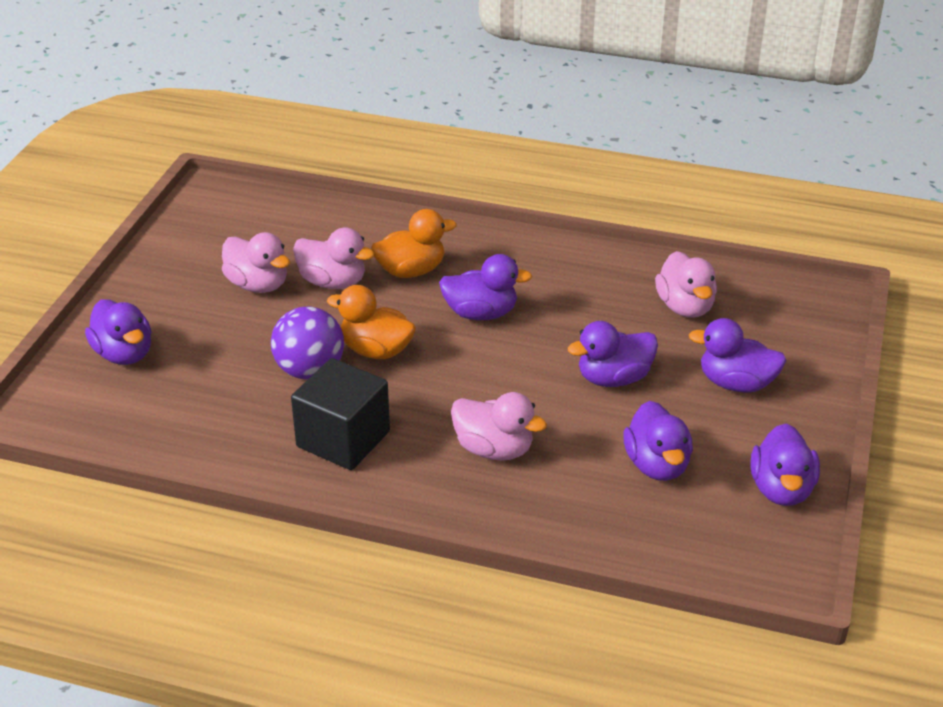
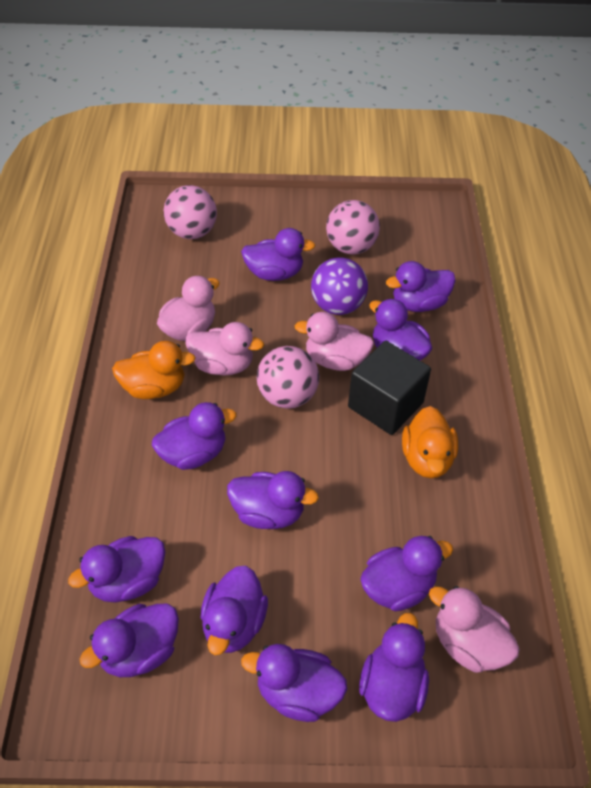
pink ball: none = 0 -> [164,185,217,239] [257,346,319,409] [326,200,380,255] = 3
purple duck: [85,299,151,365] [439,254,532,320] [568,321,658,387] [623,401,693,481] [689,318,787,393] [751,424,820,506] = 6 -> [68,536,165,602] [80,604,179,677] [152,402,237,470] [200,565,268,655] [227,471,319,529] [241,228,316,281] [241,644,347,722] [359,613,429,722] [360,536,453,611] [369,299,432,360] [386,261,455,312] = 11

